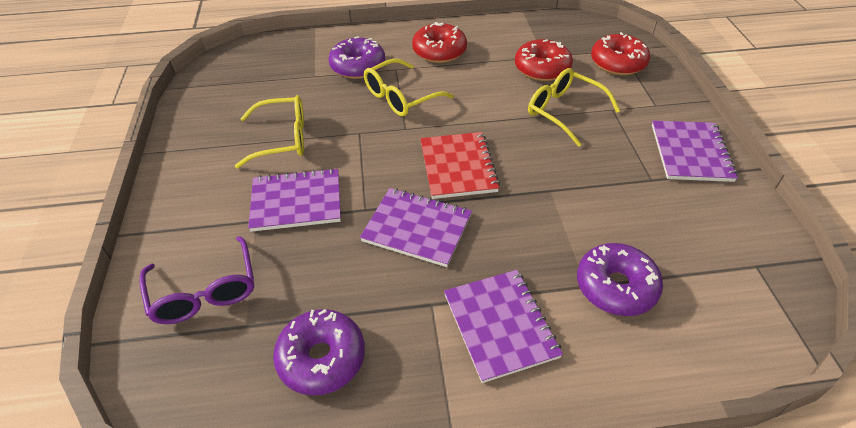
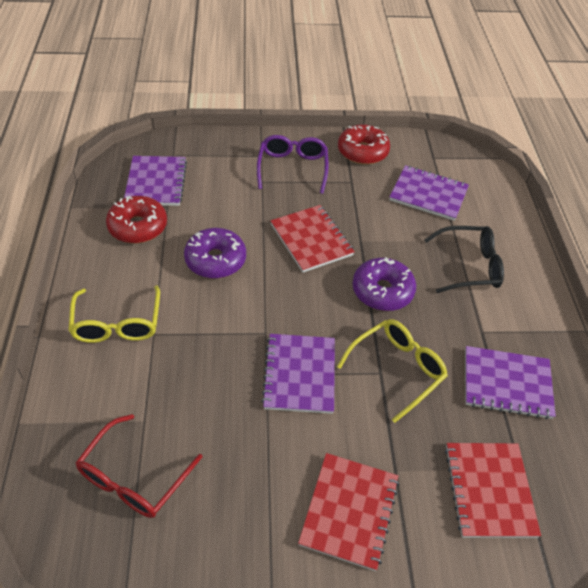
black glasses: none = 0 -> [424,226,504,293] = 1
purple donut: [273,309,365,396] [329,36,385,79] [577,243,663,316] = 3 -> [184,228,246,279] [352,257,416,311] = 2
red donut: [412,22,467,63] [515,39,573,81] [591,32,650,75] = 3 -> [106,196,167,243] [338,125,390,165] = 2
red glasses: none = 0 -> [76,414,202,518] = 1
red notebook: [420,132,500,199] = 1 -> [271,205,355,272] [298,453,399,571] [445,443,541,538] = 3
yellow glasses: [235,95,304,168] [364,59,454,117] [528,68,620,147] = 3 -> [68,286,160,343] [337,319,448,423] = 2

